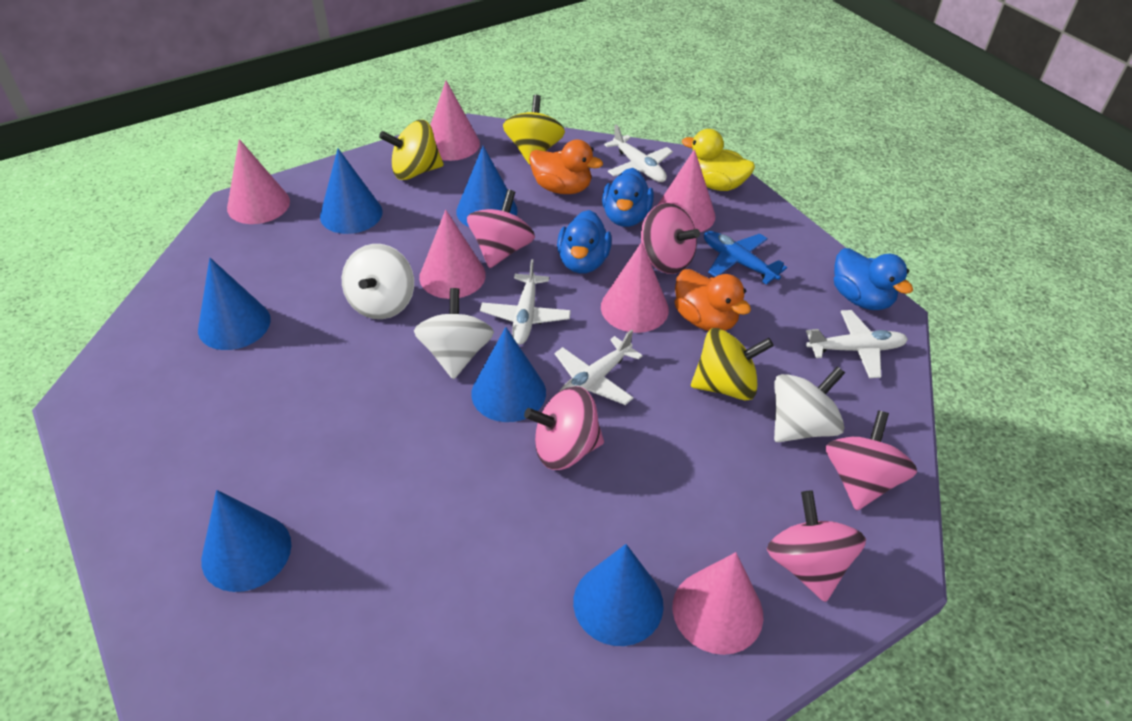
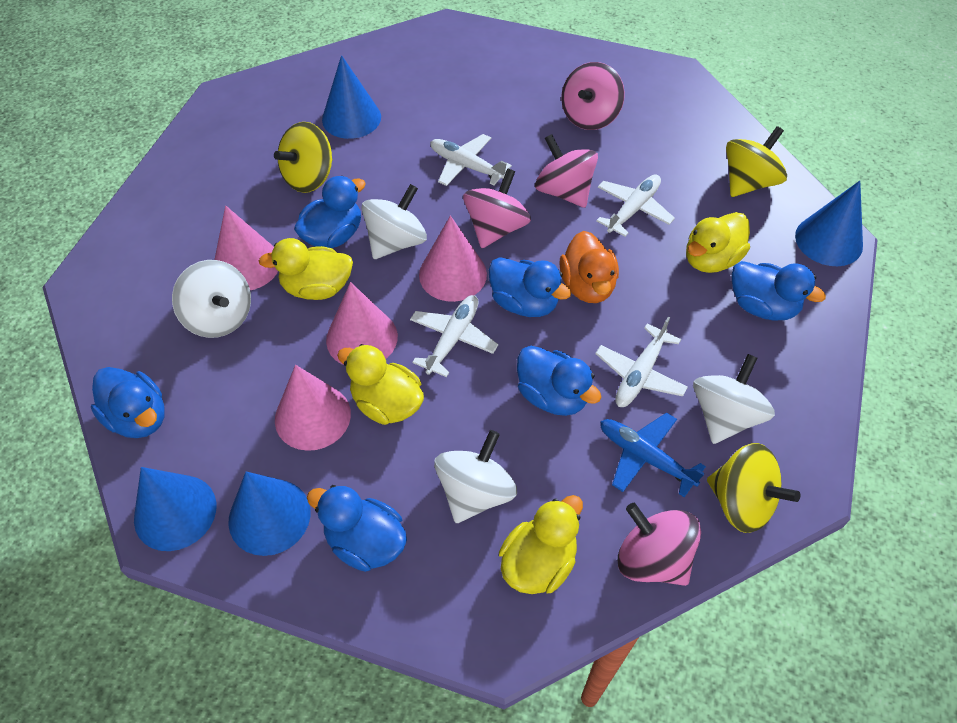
blue cone: [198,258,271,350] [201,490,291,592] [320,149,383,234] [456,146,518,227] [471,327,546,422] [573,544,664,646] = 6 -> [134,467,216,551] [228,472,310,556] [322,55,381,139] [795,181,863,266] = 4
blue duck: [557,210,612,274] [602,168,654,227] [834,248,913,310] = 3 -> [91,367,165,438] [294,176,366,248] [307,485,407,572] [488,257,571,317] [517,346,601,416] [732,261,826,320] = 6
orange duck: [529,140,603,194] [675,269,751,331] = 2 -> [559,231,619,303] = 1
pink cone: [227,139,290,224] [419,210,486,299] [430,81,480,161] [601,242,669,333] [658,149,716,232] [672,552,764,655] = 6 -> [214,205,278,290] [275,365,351,451] [326,282,398,365] [419,216,487,302] = 4
pink spinning top: [467,189,535,268] [524,386,604,470] [641,203,700,274] [767,491,866,602] [826,411,917,511] = 5 -> [463,168,531,248] [535,134,598,208] [561,62,625,130] [618,503,701,586] = 4
white spinning top: [342,244,414,319] [414,288,494,379] [774,366,845,442] = 3 -> [172,260,251,338] [361,184,427,259] [434,430,517,523] [693,354,775,444] = 4
yellow duck: [682,129,755,191] = 1 -> [259,238,353,300] [337,344,424,425] [499,495,583,594] [686,212,750,273] = 4

